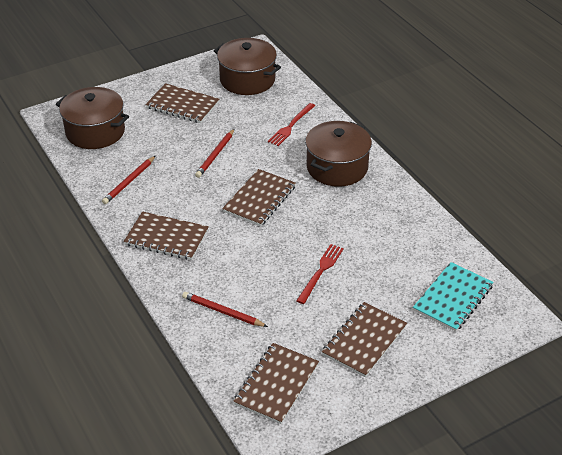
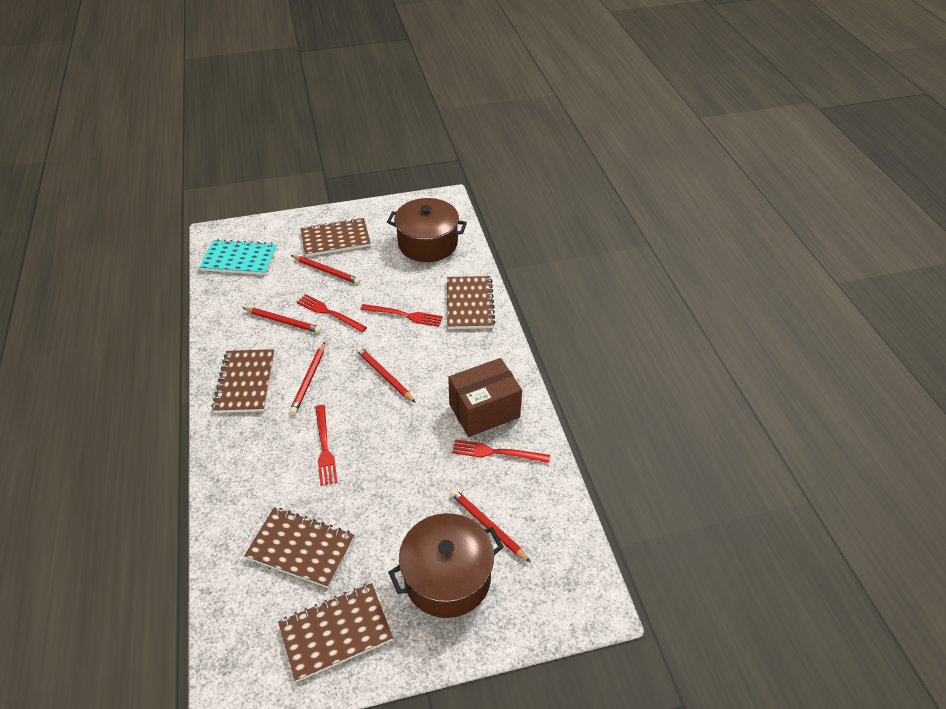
brown box: none = 0 -> [448,358,522,437] = 1
brown pot: [56,87,129,149] [214,38,281,95] [305,121,372,187] = 3 -> [387,198,467,262] [388,513,504,618] = 2
red fork: [268,103,315,146] [296,244,344,304] = 2 -> [297,294,367,333] [315,405,337,486] [360,304,443,327] [452,439,550,463] = 4
red pencil: [102,156,155,204] [182,292,268,327] [195,129,234,178] = 3 -> [243,307,321,333] [290,342,325,414] [291,255,360,284] [356,346,416,403] [450,488,531,563] = 5

